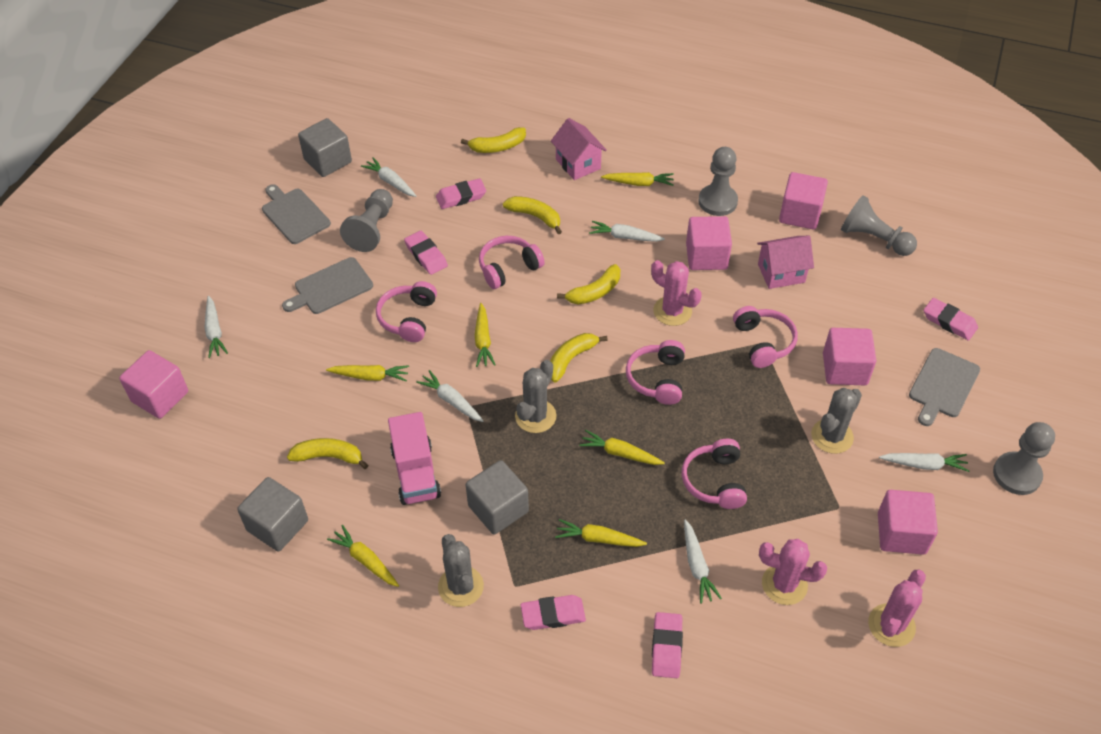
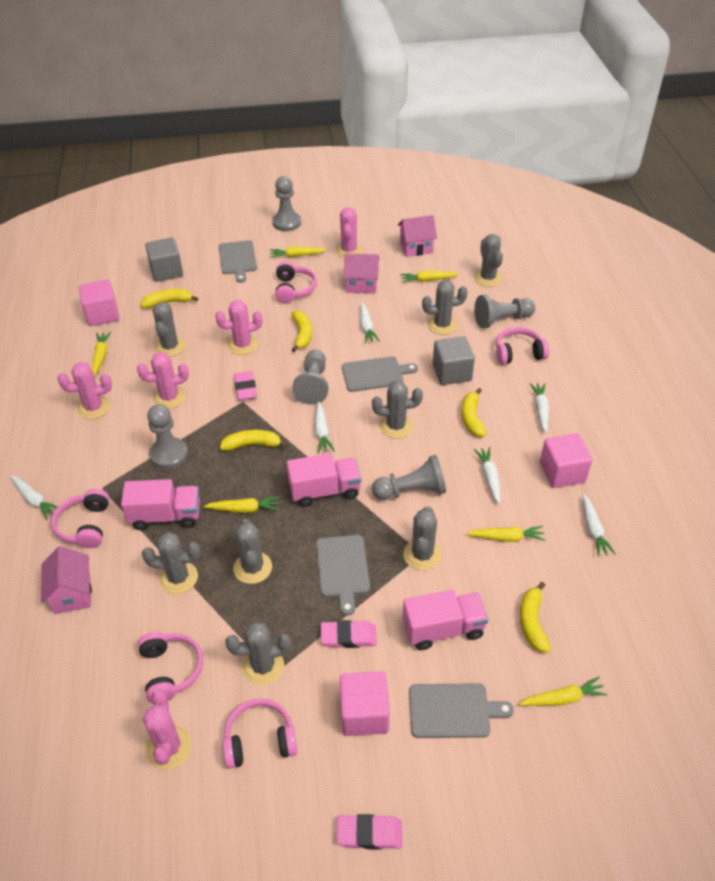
grey cactus: [438,534,484,607] [515,360,557,433] [811,388,862,454] = 3 -> [142,532,200,594] [153,302,185,357] [225,622,291,686] [233,519,272,584] [372,380,423,439] [403,506,442,571] [422,280,468,335] [474,234,503,287] = 8
grey cube: [237,477,308,551] [298,118,352,177] [466,460,529,535] = 3 -> [145,238,183,282] [433,336,475,385] = 2
grey cutting board: [262,184,331,244] [282,257,373,314] [909,348,980,426] = 3 -> [218,240,257,283] [316,535,370,616] [342,356,418,392] [409,683,514,738] = 4
grey pawn: [340,189,393,252] [698,147,738,216] [841,195,917,256] [993,422,1055,495] = 4 -> [147,404,188,469] [272,176,301,231] [292,350,329,405] [372,455,446,500] [474,295,535,328] = 5
pink cactus: [651,260,702,326] [759,539,827,605] [868,570,926,647] = 3 -> [57,362,112,419] [137,352,189,409] [143,689,192,770] [215,300,263,355] [335,207,363,258] = 5
pink cube: [119,350,188,419] [686,216,732,270] [779,172,828,230] [823,328,876,385] [878,490,938,555] = 5 -> [79,280,119,326] [340,672,390,736] [540,433,592,488] = 3
pink eraser: [404,231,448,275] [436,178,486,209] [521,595,586,630] [652,612,683,678] [924,298,978,341] = 5 -> [234,371,257,400] [321,620,377,648] [337,814,402,850] = 3
pink house: [551,118,607,180] [757,236,814,289] = 2 -> [41,546,92,614] [344,253,379,294] [398,215,437,257] = 3
pink truck: [388,412,441,505] = 1 -> [121,479,200,530] [287,453,361,507] [403,590,488,650] = 3

